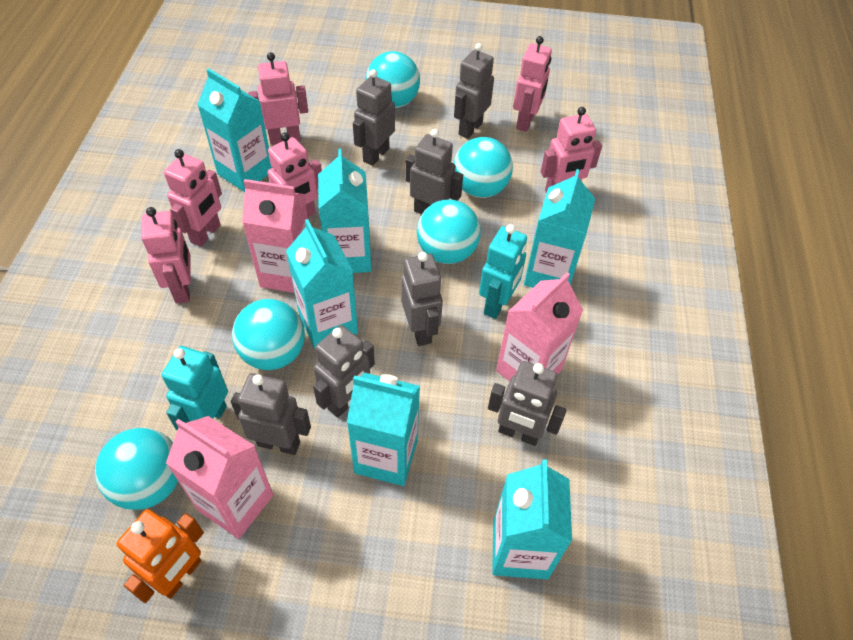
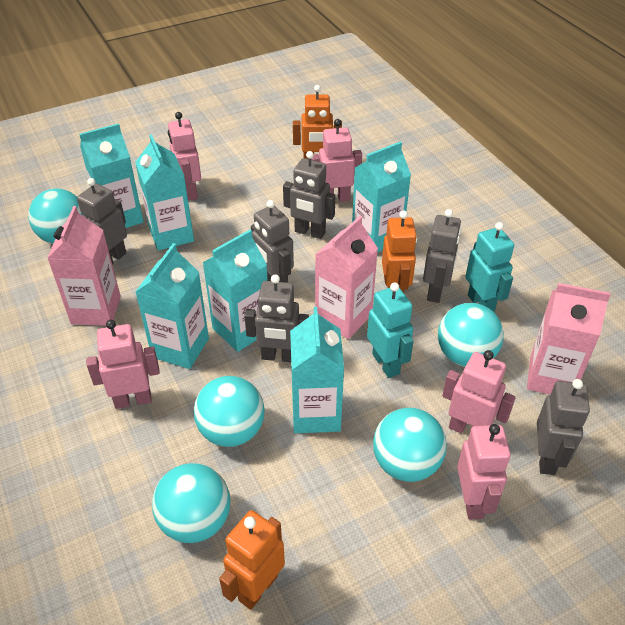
grey robot: [231,373,311,455] [313,325,375,418] [353,69,395,166] [401,252,443,346] [405,129,463,214] [454,43,494,139] [488,361,566,446] = 7 -> [77,178,127,265] [244,275,309,362] [251,200,294,283] [283,151,335,239] [423,209,461,303] [537,379,590,475] = 6
orange robot: [117,509,204,603] = 1 -> [219,510,285,610] [293,85,342,159] [382,211,417,293] = 3
pink robot: [141,207,191,304] [164,149,222,247] [248,52,308,145] [267,132,322,217] [513,36,552,132] [541,107,602,193] = 6 -> [86,320,160,409] [168,112,201,201] [311,119,362,202] [442,350,515,433] [457,424,511,519] = 5

